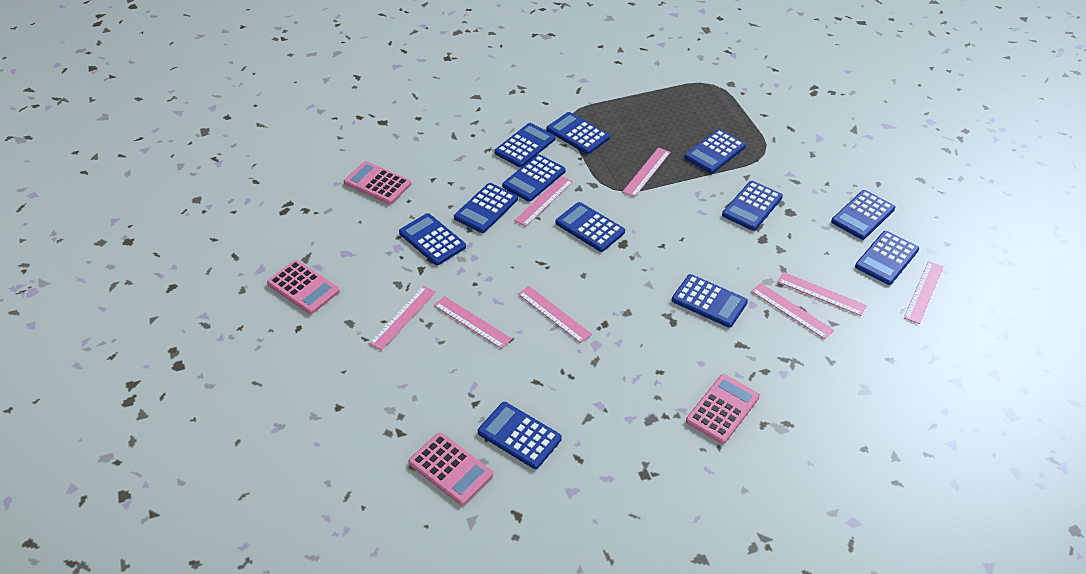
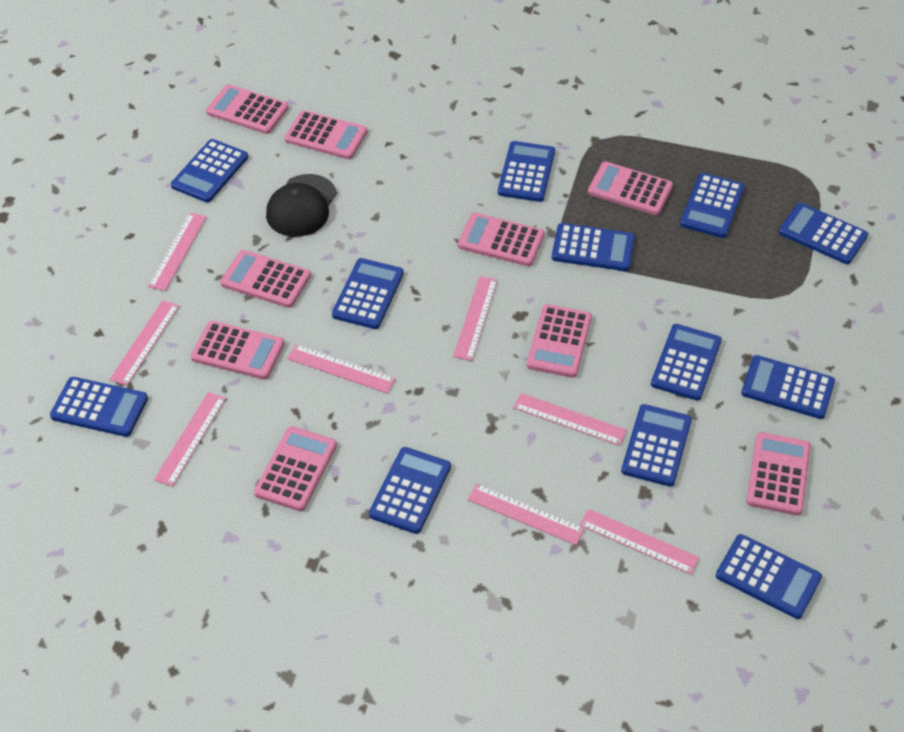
black cap: none = 0 -> [266,174,337,237] = 1
pink calculator: [267,260,340,314] [344,161,411,204] [409,432,493,505] [686,374,760,444] = 4 -> [191,321,285,380] [206,84,289,134] [220,250,311,308] [254,426,337,511] [284,110,367,159] [458,213,545,266] [527,304,592,378] [588,161,673,215] [746,432,811,516] = 9

